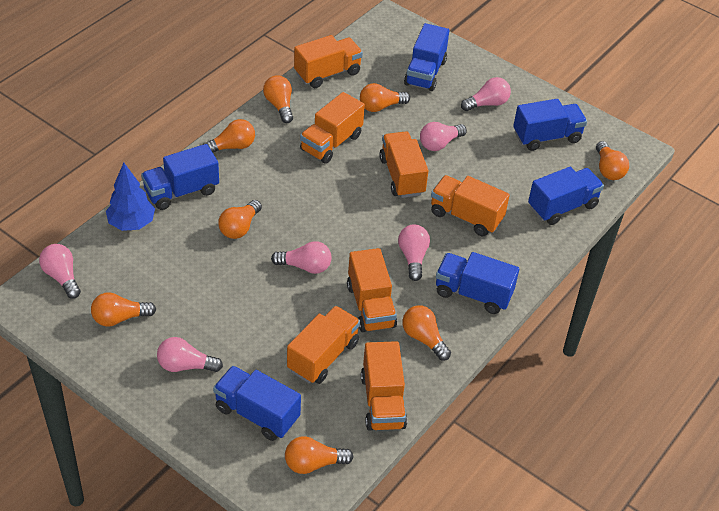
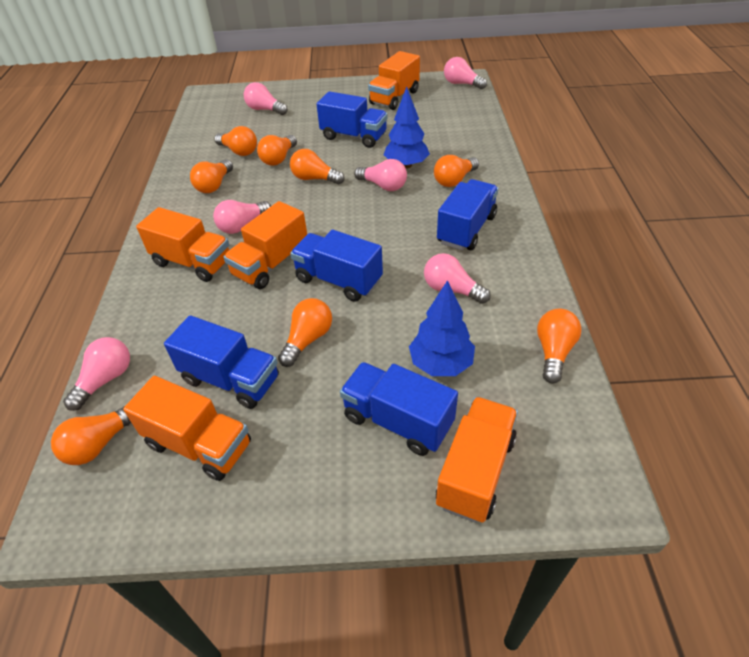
blue tree: [106,163,155,231] = 1 -> [384,87,430,169] [409,280,475,376] = 2
blue truck: [141,144,219,210] [213,366,301,441] [404,23,449,91] [436,252,519,314] [513,99,587,151] [528,167,604,225] = 6 -> [164,315,279,409] [290,230,383,302] [317,91,388,148] [340,362,458,456] [437,179,499,251] = 5
orange truck: [287,306,360,384] [294,35,363,88] [300,92,365,164] [347,248,397,332] [361,341,407,431] [379,131,429,198] [431,175,510,236] = 7 -> [123,376,251,481] [136,207,229,282] [223,201,307,289] [368,51,420,110] [436,397,518,523] = 5

